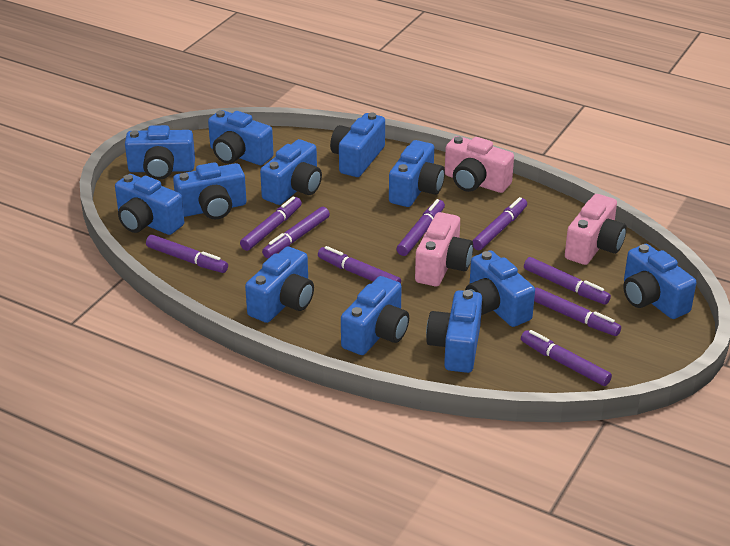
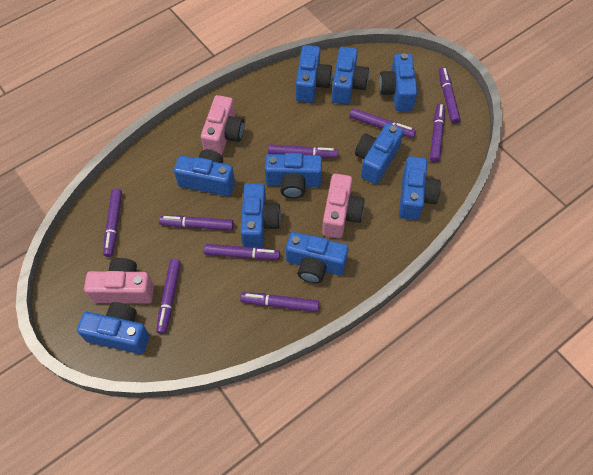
blue camera: [115,174,184,235] [125,125,195,180] [173,162,246,219] [208,110,274,165] [245,247,314,323] [260,139,322,205] [330,113,385,177] [341,276,409,355] [389,140,445,207] [426,290,482,373] [465,250,535,327] [623,244,697,319] = 12 -> [77,302,150,354] [174,149,235,196] [240,183,281,248] [265,153,322,198] [286,232,348,283] [296,45,332,103] [332,47,369,105] [355,123,403,184] [379,53,418,111] [399,156,441,220] = 10

